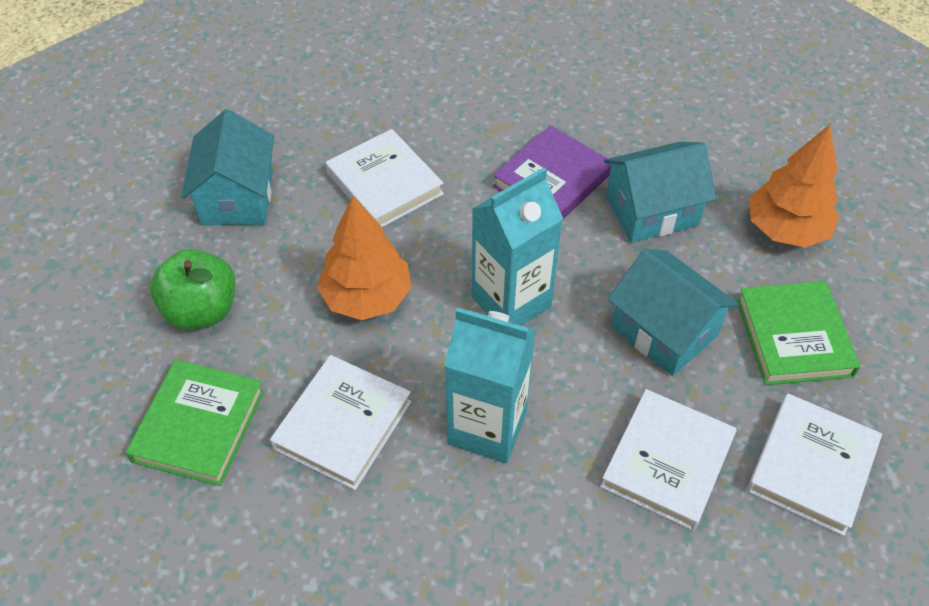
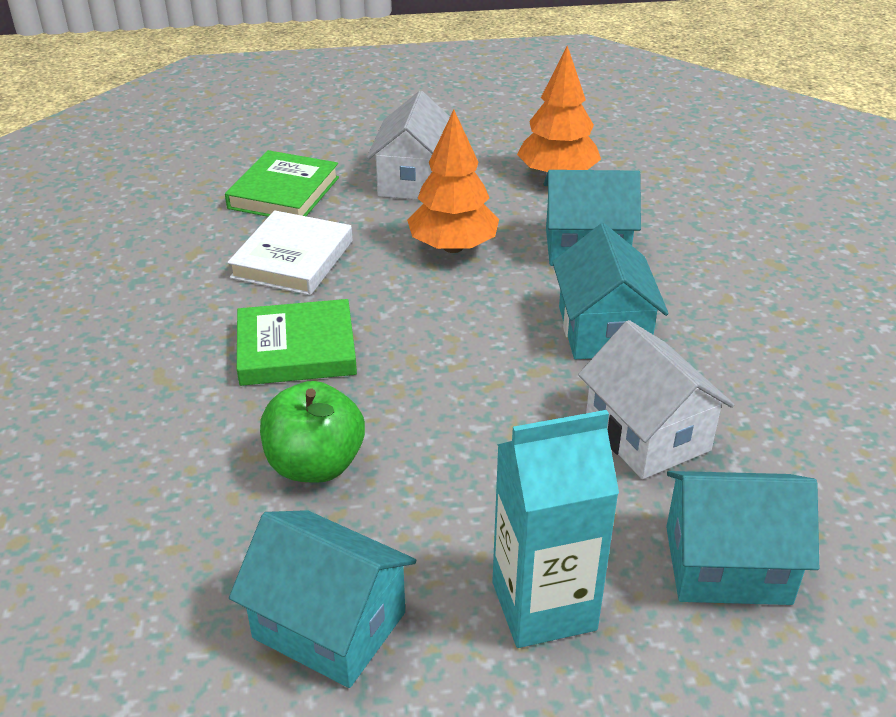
purple book: [493,125,611,220] = 1 -> none = 0
turquoise carton: [444,307,536,463] [472,168,563,326] = 2 -> [492,410,619,648] = 1
turquoise house: [181,109,274,225] [604,142,716,243] [608,249,739,376] = 3 -> [229,510,416,688] [544,170,641,266] [552,223,669,359] [666,471,819,605] = 4
white book: [270,355,412,490] [326,129,444,227] [600,389,737,530] [747,393,882,536] = 4 -> [227,210,353,295] = 1
white house: none = 0 -> [367,91,450,200] [578,320,734,479] = 2

